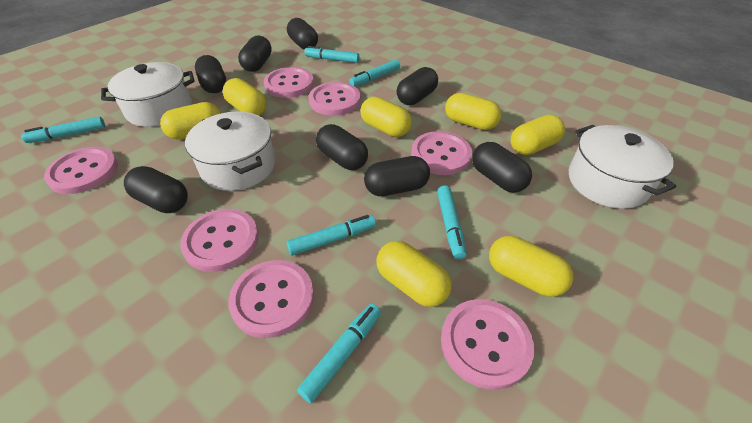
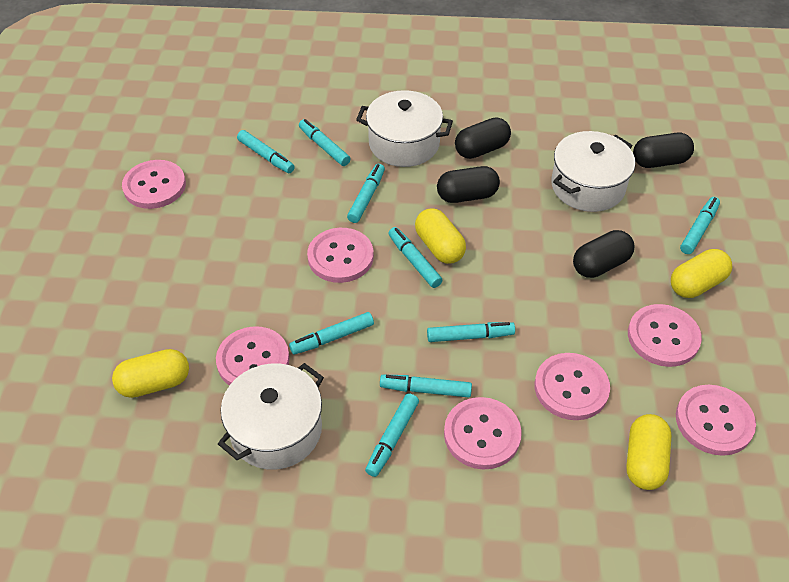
black capsule: [124,166,188,213] [195,55,226,93] [238,35,272,72] [287,18,318,50] [316,124,368,170] [364,156,430,196] [397,67,438,105] [472,142,532,193] = 8 -> [437,166,500,203] [455,117,511,159] [573,230,635,278] [633,133,694,168] = 4
turquoise marker: [21,117,105,143] [287,215,376,256] [297,304,381,403] [304,46,359,63] [349,60,400,86] [437,185,467,260] = 6 -> [237,130,295,173] [289,312,374,355] [299,119,351,166] [347,164,385,223] [365,393,419,477] [380,375,472,398] [388,227,443,288] [427,322,515,342] [680,197,720,254] = 9
yellow capsule: [160,102,221,140] [223,78,267,115] [360,97,412,137] [376,241,452,307] [445,93,501,130] [489,236,573,297] [511,115,565,155] = 7 -> [112,349,189,398] [415,208,466,264] [626,414,672,490] [671,249,732,298] = 4

